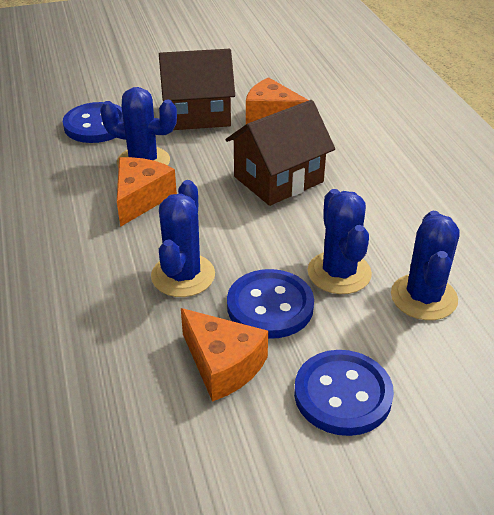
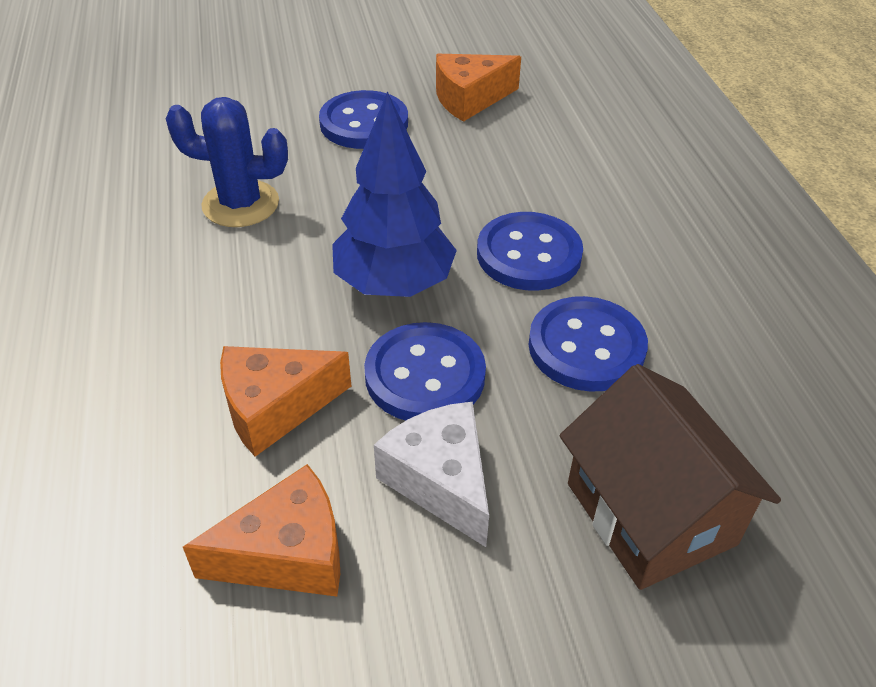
blue button: [63,102,124,143] [227,269,314,339] [294,350,394,436] = 3 -> [319,90,408,149] [364,322,486,421] [477,212,583,291] [529,296,648,392] = 4
blue cactus: [100,87,177,168] [151,180,215,297] [308,189,372,294] [391,211,460,320] = 4 -> [166,97,288,227] = 1
blue tree: none = 0 -> [332,91,457,297] = 1
brown house: [159,49,235,130] [225,100,335,206] = 2 -> [560,364,781,590] = 1
white cheese: none = 0 -> [374,402,489,547] = 1

